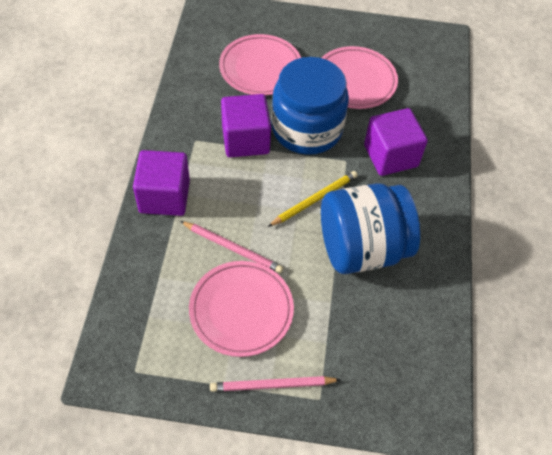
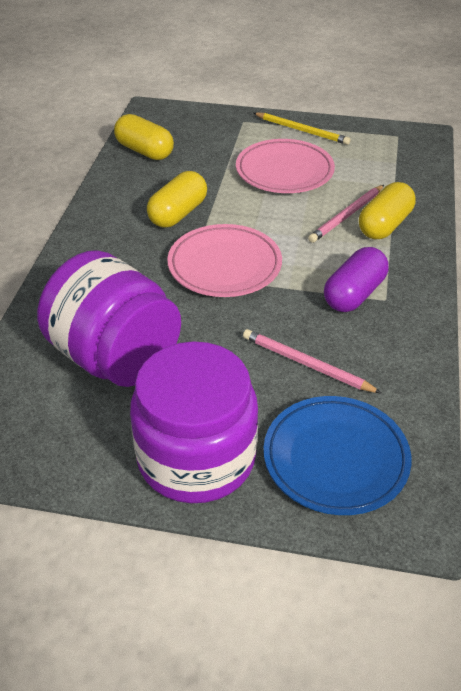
blue jar: [271,57,349,155] [321,183,420,274] = 2 -> none = 0
blue plate: none = 0 -> [263,396,412,515] = 1
pink plate: [189,261,294,357] [219,34,301,96] [321,46,398,109] = 3 -> [168,224,282,297] [236,139,335,193] = 2
purple capsule: none = 0 -> [324,247,389,312] = 1
purple cube: [133,150,190,216] [221,94,271,157] [364,108,428,176] = 3 -> none = 0
purple jar: none = 0 -> [37,250,181,387] [130,341,258,503] = 2
yellow capsule: none = 0 -> [114,114,174,160] [147,171,207,228] [359,182,416,239] = 3

